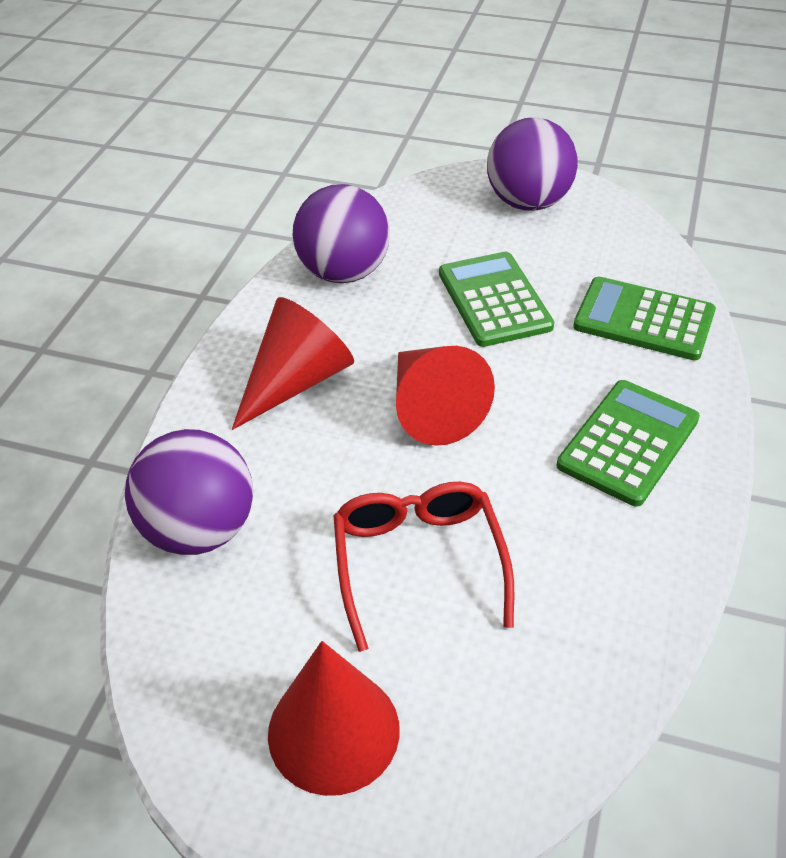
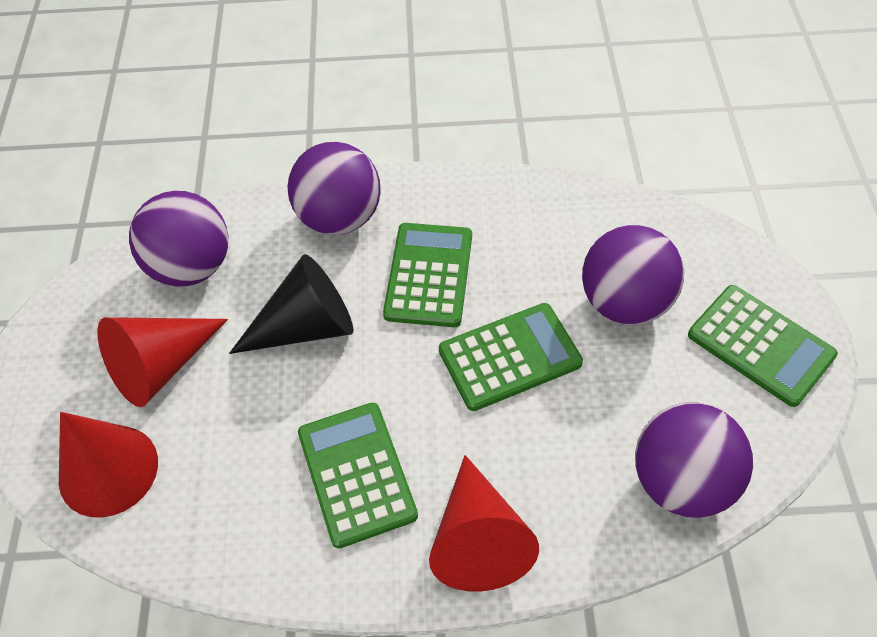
black cone: none = 0 -> [229,254,353,354] = 1
green calculator: [439,252,554,347] [557,380,700,507] [573,277,716,360] = 3 -> [298,403,418,549] [383,223,472,327] [439,303,583,411] [688,285,838,407] = 4
purple ball: [125,429,253,555] [293,184,390,283] [487,117,578,211] = 3 -> [129,191,229,286] [287,142,381,235] [582,225,684,325] [635,403,753,518] = 4
red glasses: [333,482,514,652] = 1 -> none = 0

